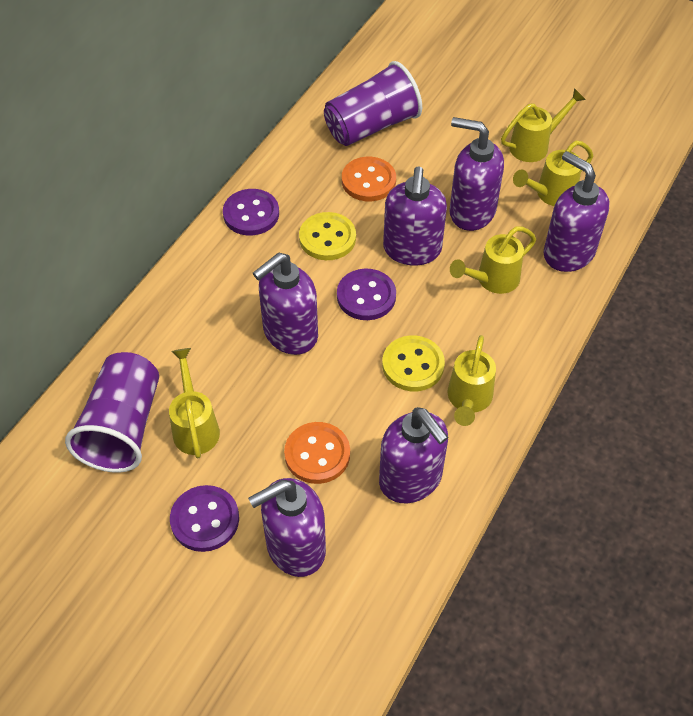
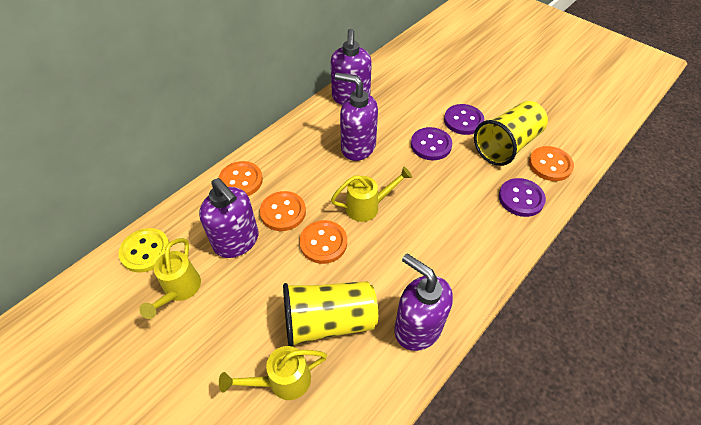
orange button: [284,422,350,484] [342,157,396,201] = 2 -> [218,161,263,196] [260,191,306,231] [299,220,347,264] [529,146,574,181] = 4
purple cup: [65,352,159,473] [324,61,422,146] = 2 -> none = 0
purple soap dispenser: [248,478,326,577] [253,253,318,355] [379,407,448,503] [383,167,447,266] [449,117,504,231] [544,151,610,272] = 6 -> [199,178,259,258] [331,29,372,105] [335,73,378,161] [394,254,453,351] = 4
yellow button: [299,212,356,260] [382,335,445,391] = 2 -> [119,228,169,273] = 1
yellow cup: none = 0 -> [283,281,378,347] [474,101,548,166] = 2
yellow watering can: [169,348,220,458] [447,335,496,426] [450,226,536,294] [501,88,586,162] [513,141,593,206] = 5 -> [139,238,201,319] [219,346,327,400] [331,166,412,222] = 3

